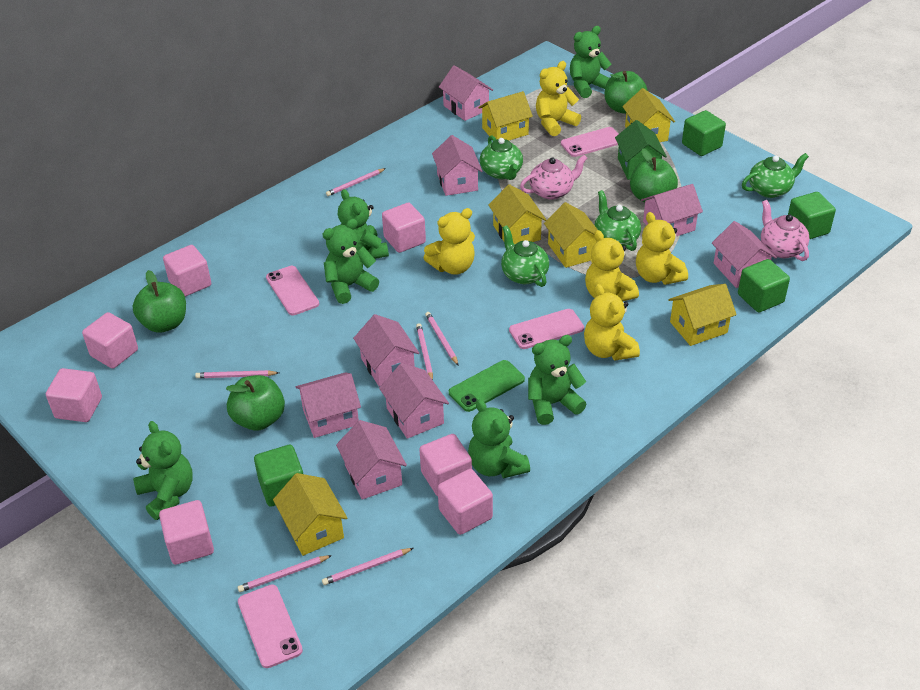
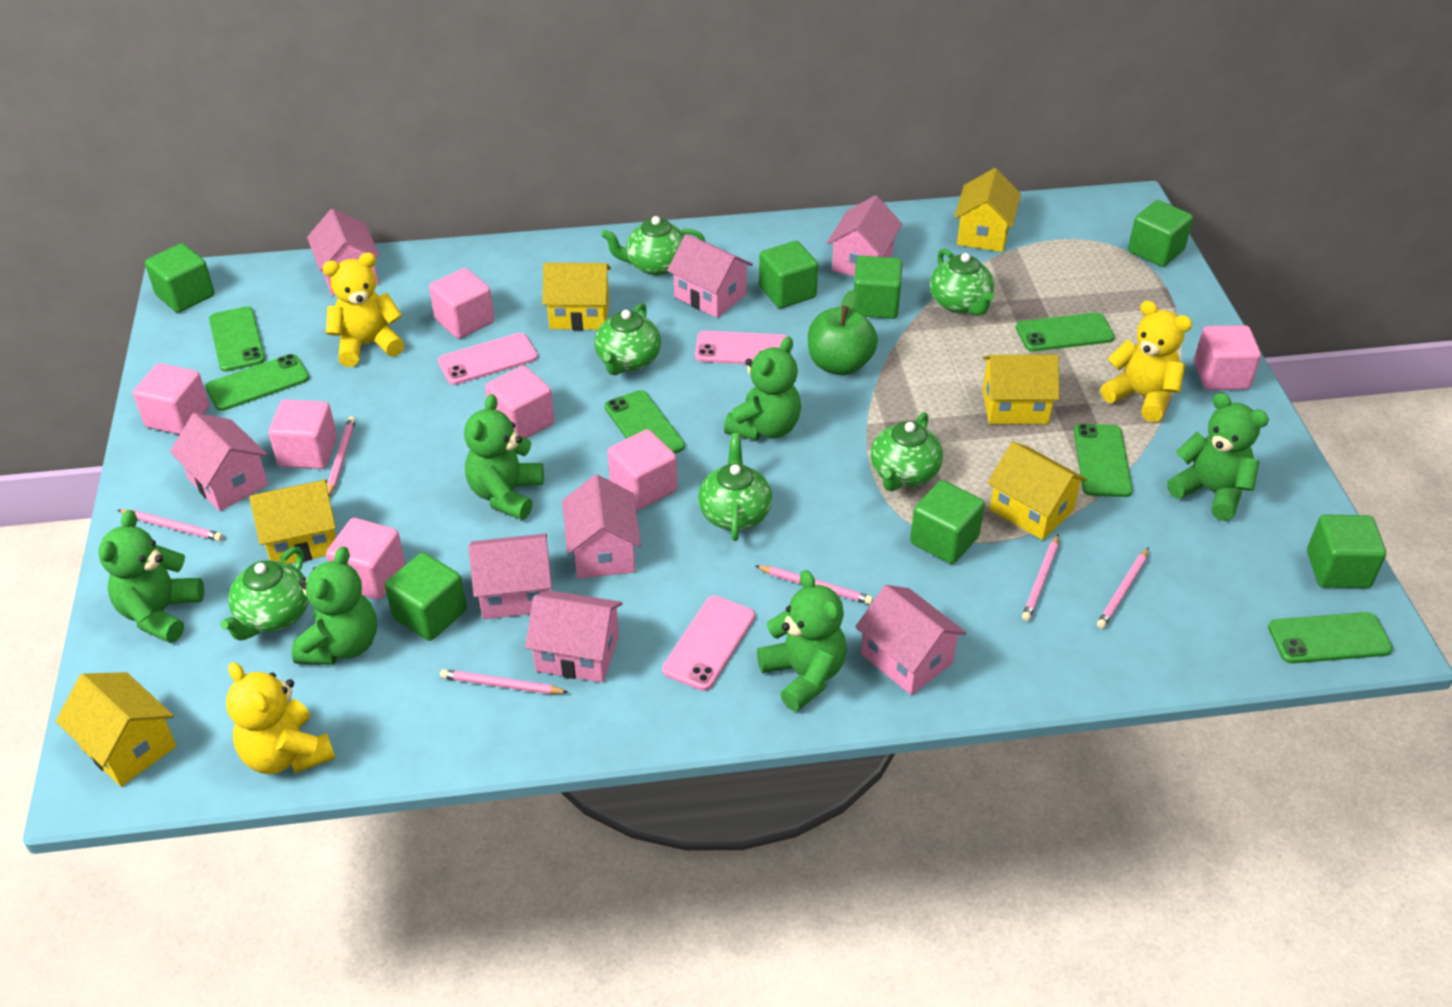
green apple: [133,270,186,333] [226,375,285,431] [605,71,648,114] [630,148,678,202] = 4 -> [808,290,878,375] = 1
green cube: [254,445,303,507] [682,110,726,156] [738,259,790,312] [788,192,836,239] = 4 -> [145,243,215,313] [385,552,467,641] [759,241,818,308] [854,256,902,319] [910,480,985,564] [1128,200,1193,267] [1307,514,1386,588] = 7
green house: [615,120,667,180] = 1 -> none = 0
green phone: [449,360,525,412] = 1 -> [205,354,309,411] [209,306,265,372] [605,390,685,454] [1016,312,1115,351] [1074,423,1133,497] [1268,612,1393,664] = 6
green teapot: [480,135,523,180] [501,225,549,287] [594,190,641,251] [742,153,809,198] = 4 -> [220,546,309,640] [595,303,661,376] [601,216,705,276] [698,433,772,541] [871,412,943,492] [930,248,994,315] = 6
pink phone: [238,585,303,668] [266,266,319,315] [509,309,584,349] [561,127,618,157] = 4 -> [438,333,538,385] [662,596,755,691] [695,331,788,364] = 3
pink teapot: [520,155,587,200] [761,200,809,261] = 2 -> none = 0
yellow teddy bear: [424,208,475,275] [536,61,581,136] [584,284,640,361] [585,230,639,301] [636,212,688,285] = 5 -> [226,662,335,774] [323,252,404,367] [1100,300,1192,422] = 3

